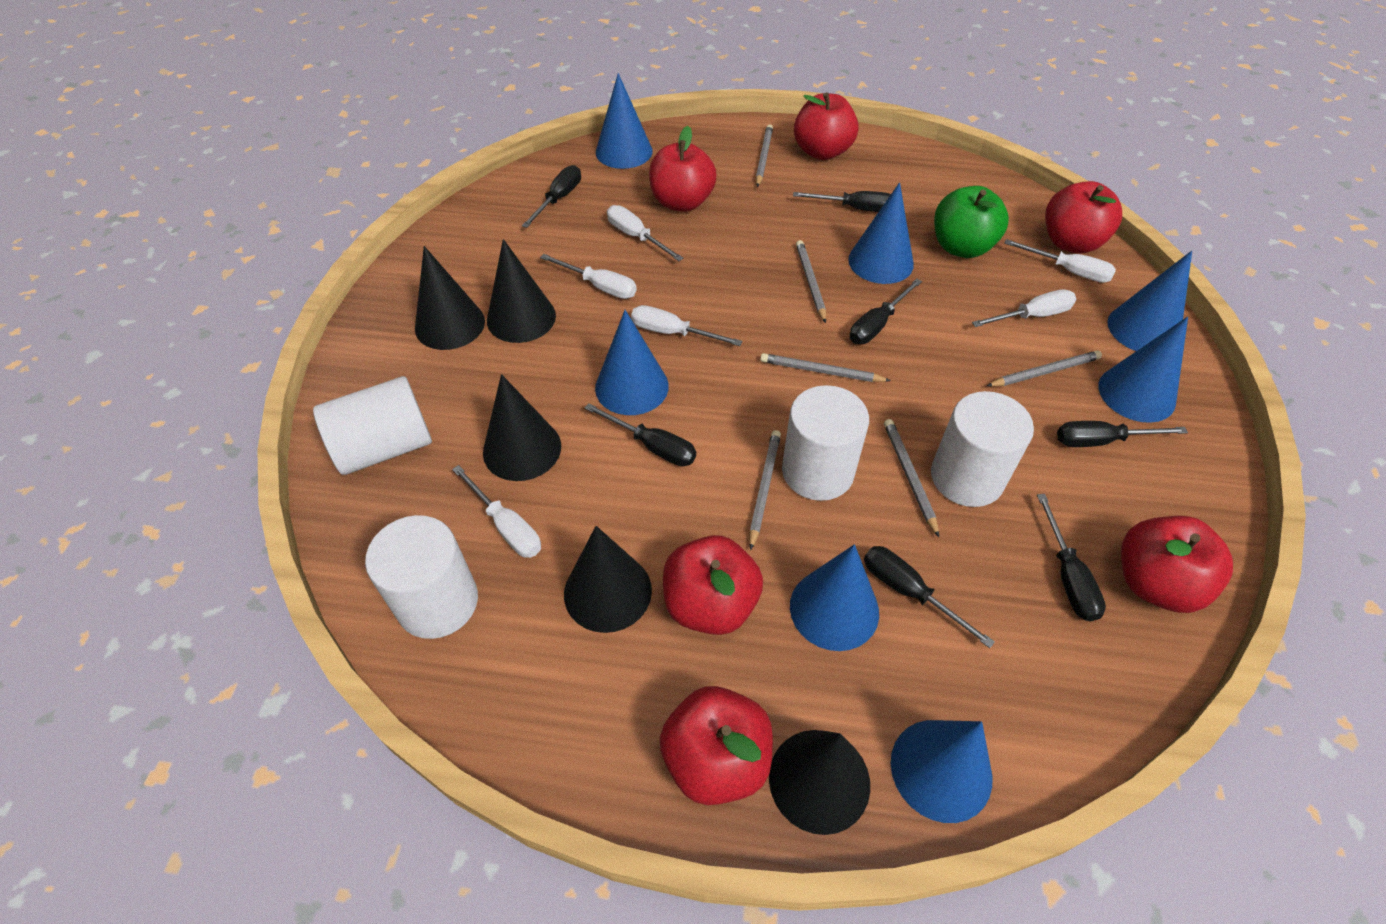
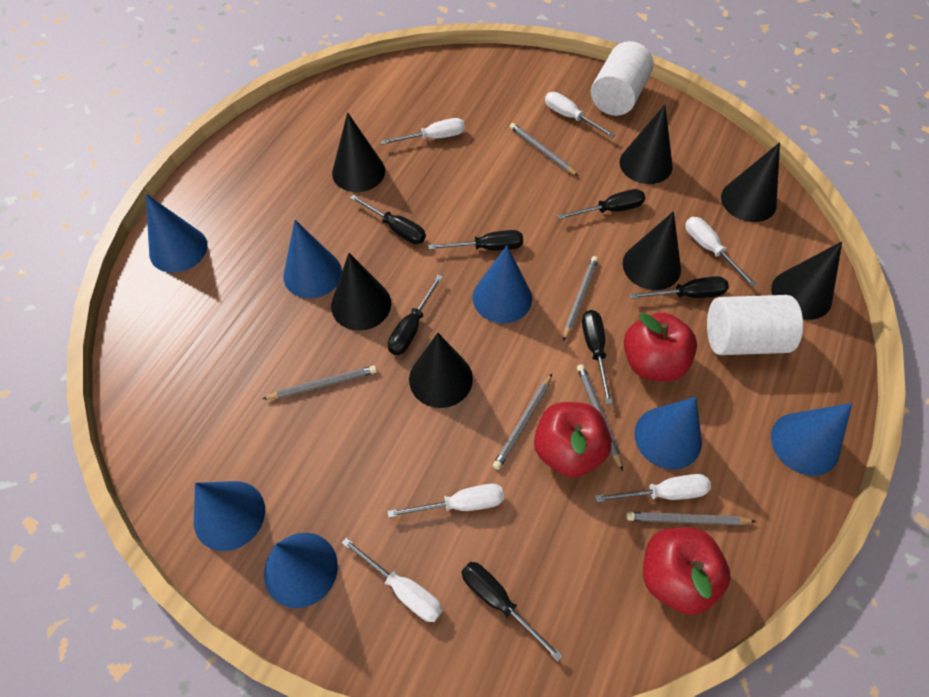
black cone: [415,246,485,350] [483,374,561,481] [487,239,556,343] [564,526,652,633] [769,730,870,835] = 5 -> [331,253,391,331] [332,112,385,192] [409,333,473,408] [619,105,673,184] [623,211,681,290] [721,142,780,222] [771,241,842,320] = 7
green apple: [934,186,1009,258] = 1 -> none = 0
red apple: [649,126,717,212] [660,686,773,805] [663,535,763,635] [794,92,858,160] [1045,181,1122,254] [1121,516,1233,613] = 6 -> [534,402,612,478] [624,313,697,382] [643,527,731,615] = 3
white cylinder: [313,376,432,475] [365,515,478,639] [782,385,869,501] [931,391,1034,507] = 4 -> [591,41,654,116] [707,295,803,355] = 2

